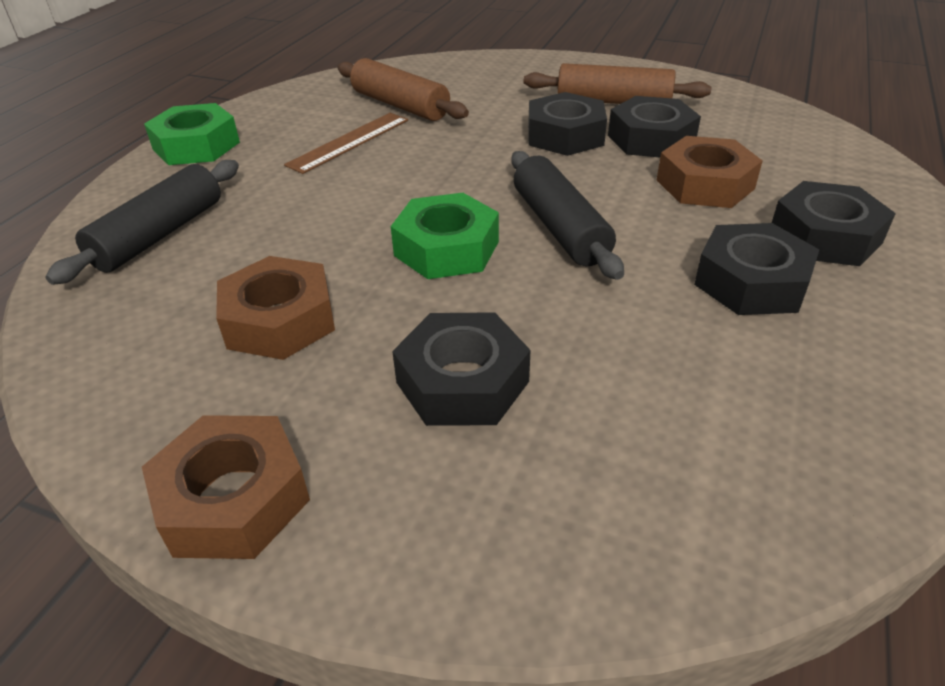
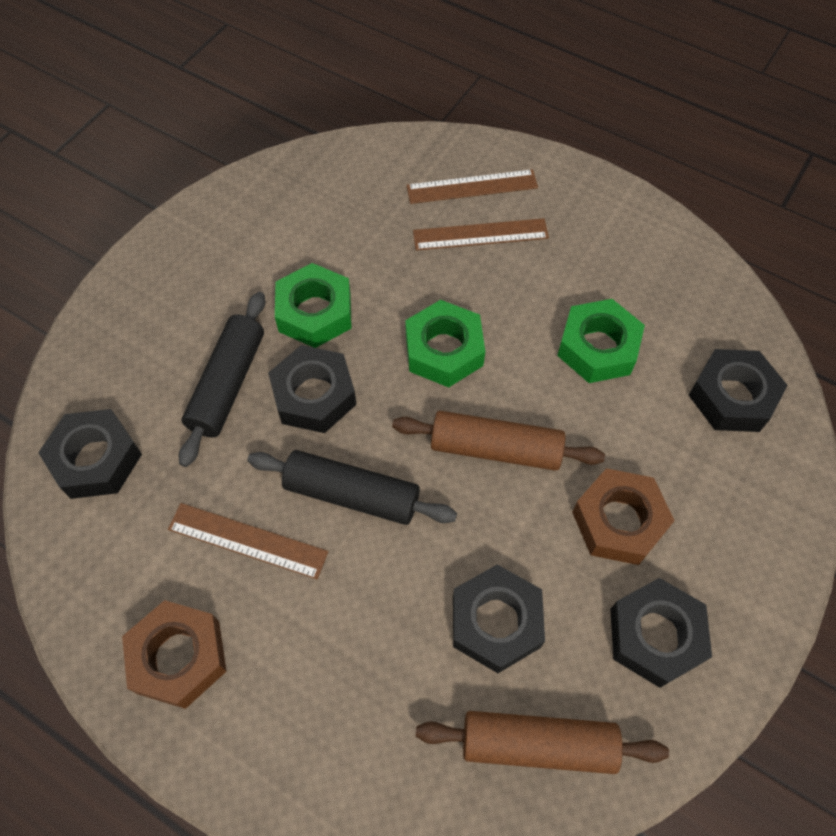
brown nut: [142,415,310,559] [216,256,335,360] [657,136,763,208] = 3 -> [122,600,227,709] [572,468,675,565] = 2
brown ruler: [284,113,408,174] = 1 -> [168,503,328,579] [407,169,538,204] [413,218,549,251] = 3
green nut: [144,103,240,165] [391,193,499,279] = 2 -> [275,263,352,348] [405,300,485,387] [557,299,645,383] = 3

